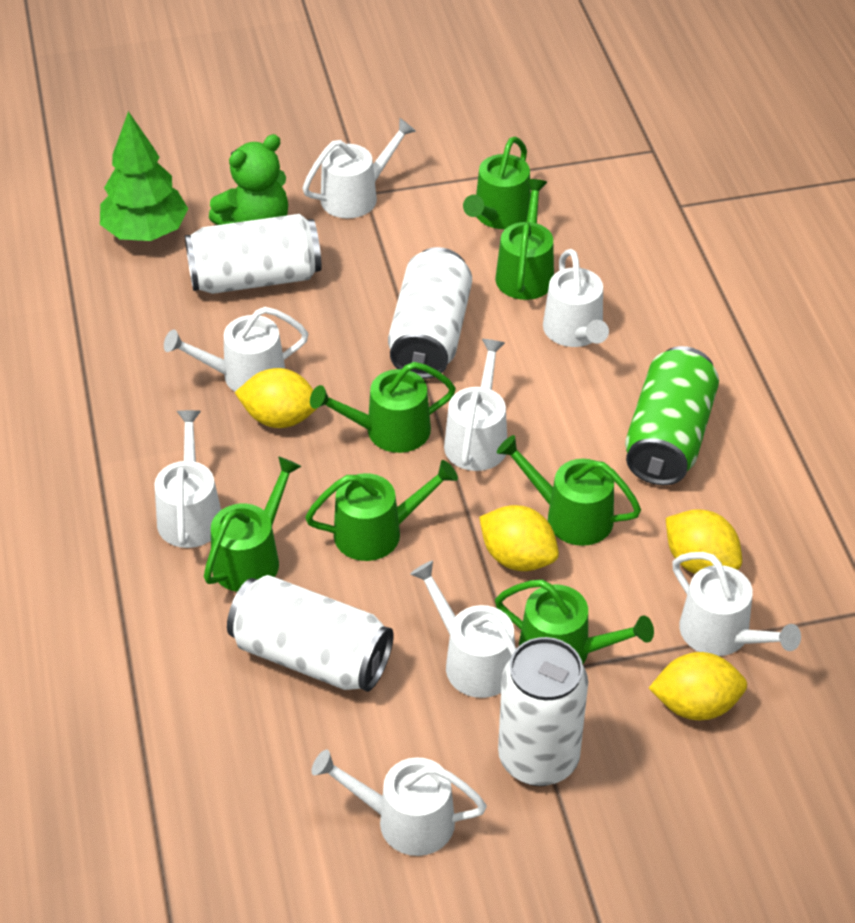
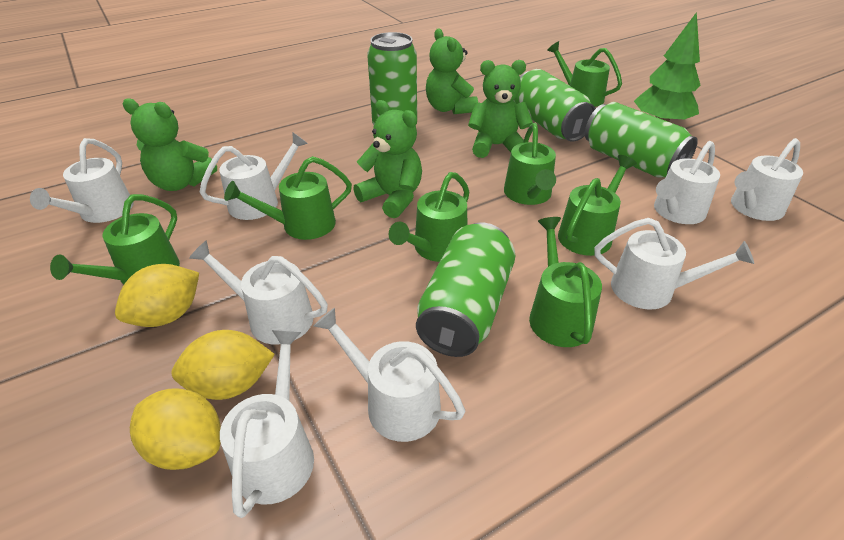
green can: [625,346,719,485] = 1 -> [367,32,417,125] [416,223,515,357] [514,69,596,141] [585,102,698,177] = 4
green teddy bear: [209,134,288,225] = 1 -> [123,98,217,191] [353,100,422,218] [426,28,478,114] [468,60,533,158] = 4
white can: [185,214,322,294] [227,575,394,692] [388,247,472,379] [498,637,588,786] = 4 -> none = 0
yellow lemon: [235,368,317,428] [479,505,559,571] [649,652,747,720] [666,509,742,574] = 4 -> [115,264,199,327] [130,388,221,470] [171,330,275,400] = 3

